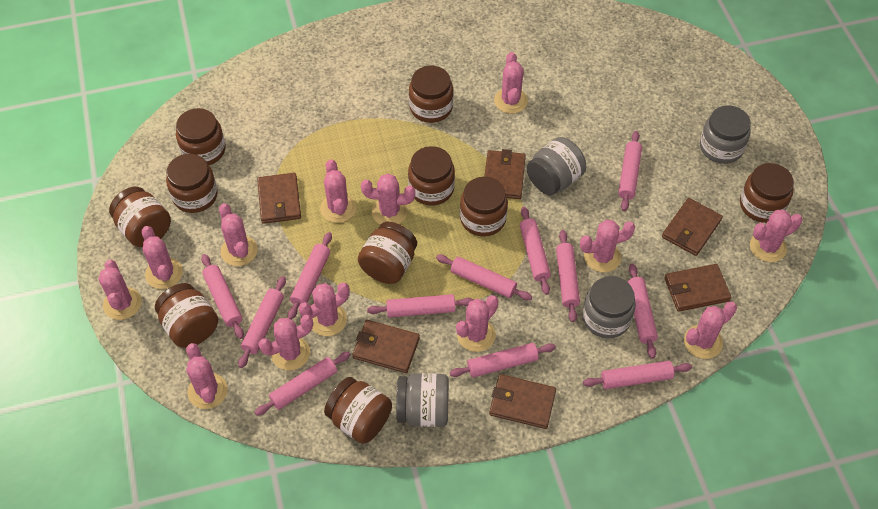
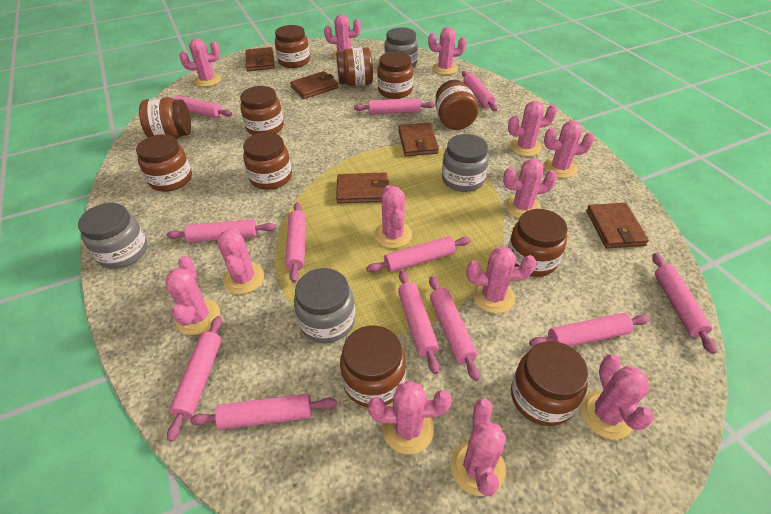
brown jar: [109,187,171,247] [155,283,218,348] [166,154,218,213] [176,108,226,165] [324,377,392,444] [358,222,417,284] [408,146,455,206] [409,66,453,123] [460,177,508,237] [740,163,794,223] = 10 -> [136,134,192,192] [139,98,191,139] [240,86,284,135] [243,132,292,190] [275,25,310,68] [336,47,373,86] [340,325,406,407] [377,52,413,99] [435,80,479,130] [508,209,568,277] [511,341,589,426] = 11
brown wallet: [257,173,301,224] [352,320,420,373] [484,149,526,199] [489,374,556,429] [662,198,723,256] [665,264,731,312] = 6 -> [246,47,275,71] [290,71,338,99] [336,172,389,203] [398,123,439,156] [586,203,649,248] = 5

